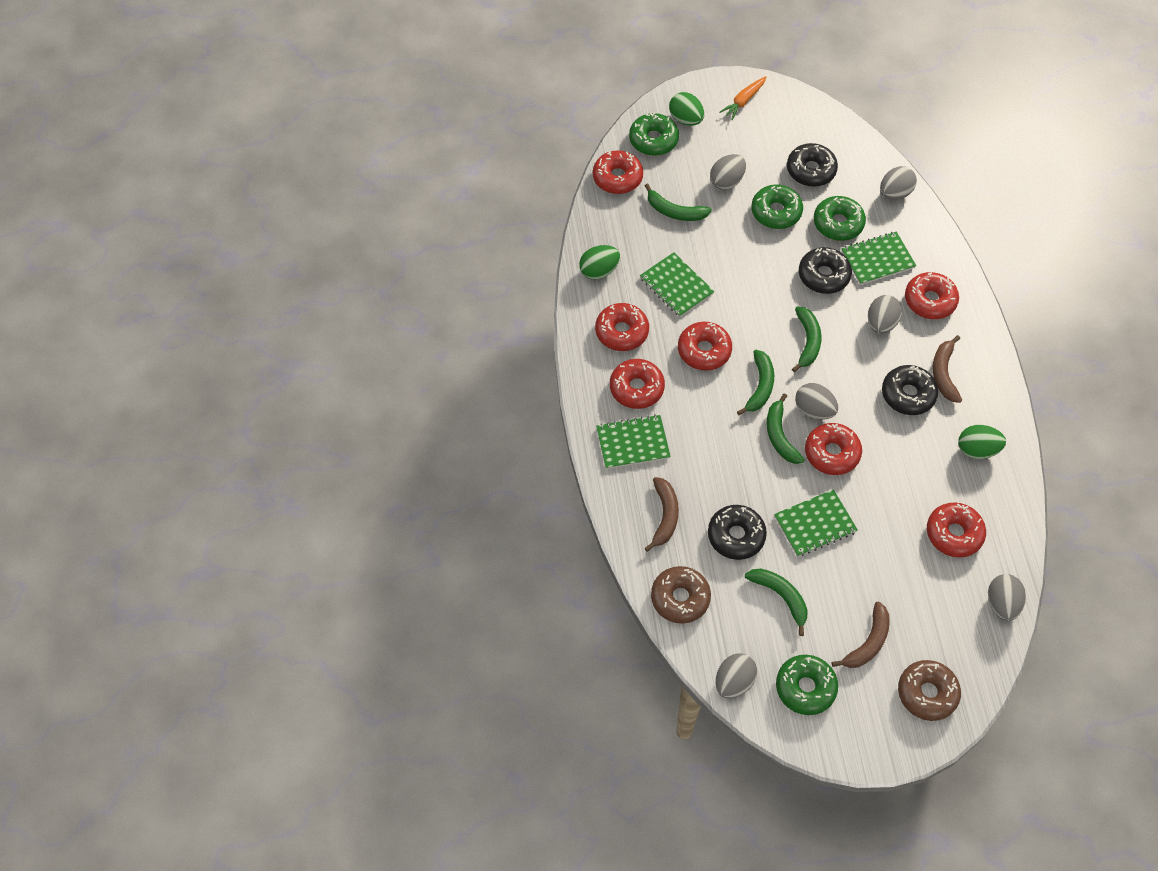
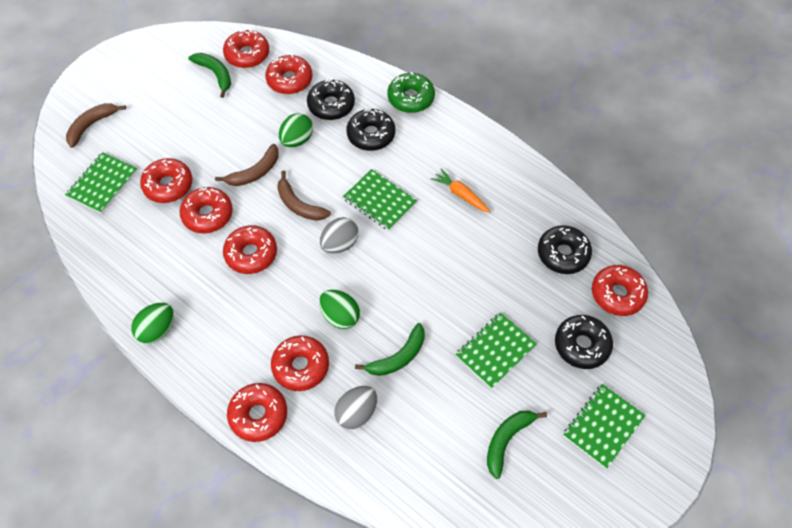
brown donut: [651,566,711,624] [898,660,961,721] = 2 -> none = 0
green banana: [645,183,712,221] [737,350,774,415] [745,568,808,636] [767,393,805,464] [792,306,822,372] = 5 -> [188,53,231,98] [355,323,425,376] [487,410,547,479] = 3
green donut: [629,113,679,156] [751,185,803,229] [776,655,838,715] [814,196,866,241] = 4 -> [387,72,435,113] = 1
grey egg: [710,154,746,190] [715,654,757,698] [795,383,838,420] [868,295,902,334] [880,166,917,200] [988,574,1026,621] = 6 -> [320,217,359,253] [334,386,377,430] = 2
red donut: [593,151,643,194] [595,303,649,351] [610,359,665,409] [678,322,732,370] [805,423,862,475] [905,272,959,319] [927,503,986,558] = 7 -> [140,158,192,203] [179,187,233,233] [223,30,269,68] [223,225,277,274] [227,383,287,442] [265,54,313,94] [271,335,329,391] [592,265,648,316] = 8

